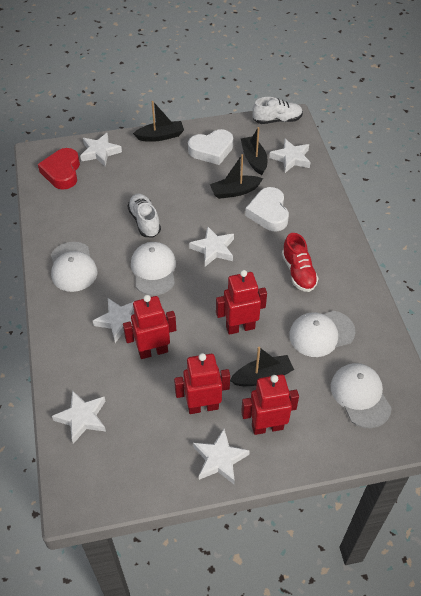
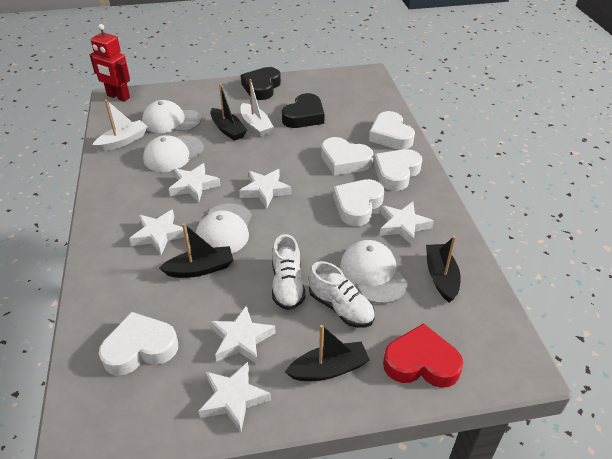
black heart: none = 0 -> [241,67,281,100] [282,93,325,128] = 2
red robot: [123,295,176,359] [174,353,230,414] [216,270,267,335] [241,374,299,435] = 4 -> [90,24,130,102] = 1
red shoe: [282,233,319,292] = 1 -> none = 0
white boat: none = 0 -> [92,99,148,152] [240,79,274,137] = 2
white heart: [188,129,233,165] [245,187,289,231] = 2 -> [99,312,178,376] [321,137,373,175] [333,179,384,226] [369,111,415,150] [374,149,422,191] = 5

